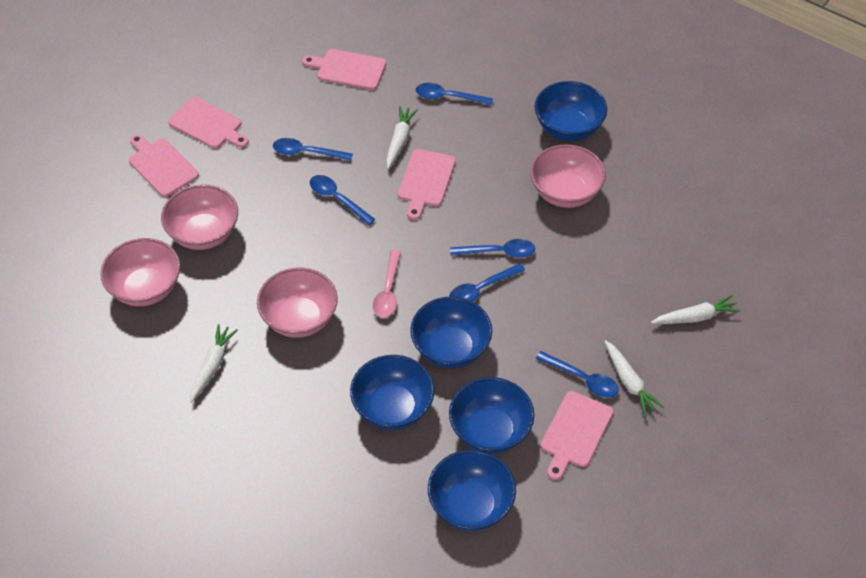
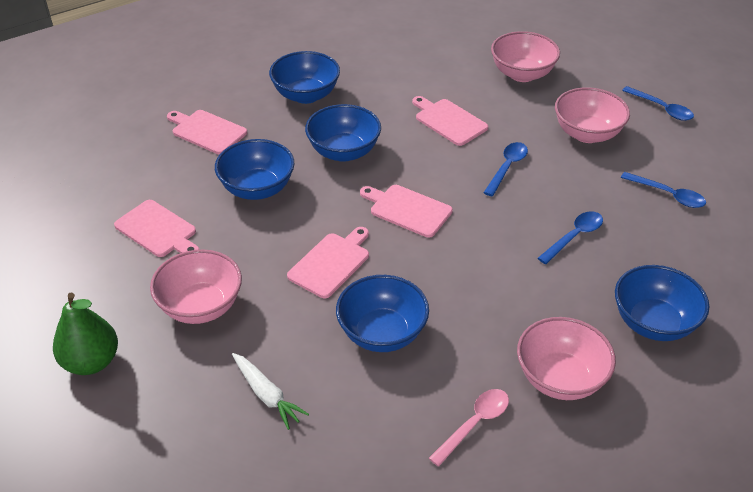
blue spoon: [273,138,353,161] [310,175,375,225] [416,83,493,105] [449,263,525,302] [450,239,535,258] [536,351,619,398] = 6 -> [483,142,528,196] [538,211,603,264] [621,172,706,208] [622,86,694,121] = 4
green pear: none = 0 -> [53,292,118,375] = 1
white carrot: [190,324,238,403] [386,106,418,169] [604,340,664,416] [651,295,741,324] = 4 -> [232,353,309,430] = 1

